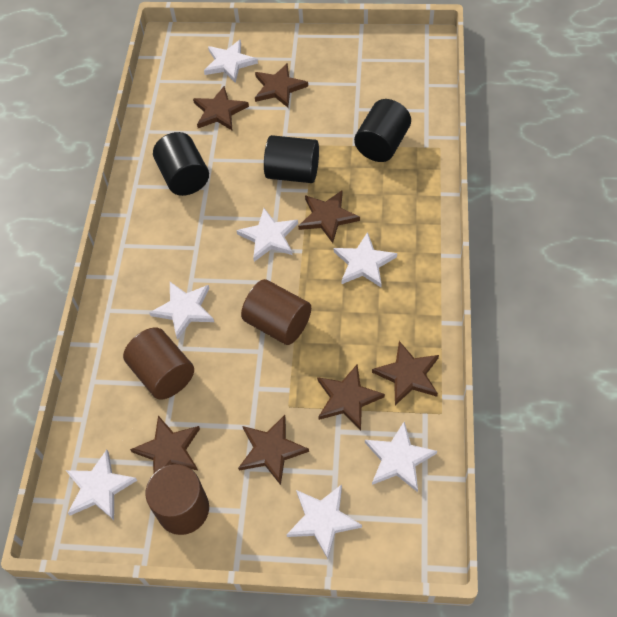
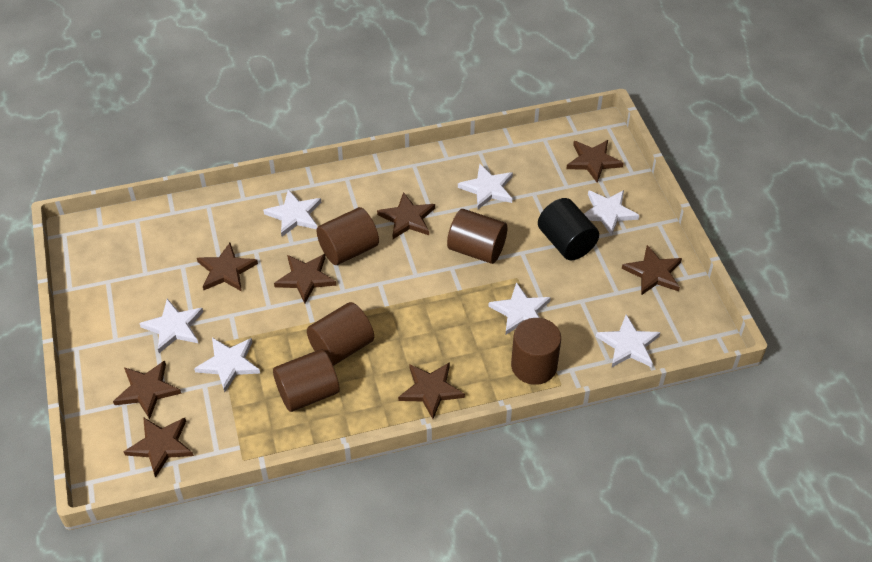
black cylinder: [153,132,209,196] [264,135,319,183] [354,99,411,162] = 3 -> [538,198,599,260] = 1
brown cylinder: [123,327,194,400] [146,464,209,535] [241,279,311,345] = 3 -> [273,349,340,412] [307,302,374,366] [317,207,379,265] [447,209,507,264] [511,318,561,385] = 5
brown star: [130,416,200,474] [193,86,249,131] [238,415,309,485] [255,63,308,107] [298,191,360,243] [317,364,385,430] [372,341,439,405] = 7 -> [113,360,181,419] [124,417,194,478] [197,243,258,292] [274,254,336,303] [377,192,435,239] [398,362,465,419] [566,140,624,183] [622,245,682,295] = 8

